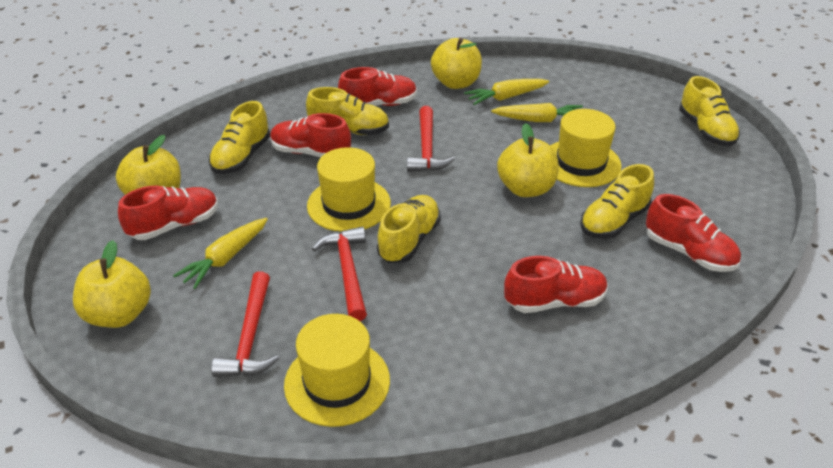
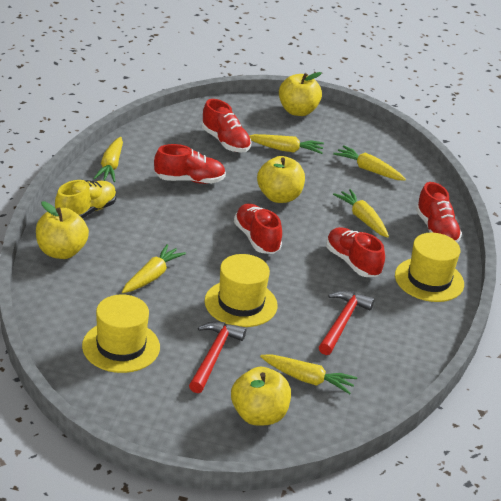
red hammer: [211,272,279,377] [312,226,367,321] [407,106,455,172] = 3 -> [189,322,246,393] [319,290,375,355] = 2
yellow carrot: [173,218,268,289] [464,79,549,105] [491,103,583,122] = 3 -> [93,137,123,182] [122,244,186,293] [249,134,324,154] [260,354,357,394] [333,145,406,181] [333,189,389,238] = 6
yellow shoe: [209,101,270,174] [306,87,389,135] [377,195,441,263] [580,164,654,239] [679,76,740,146] = 5 -> [55,180,116,219] = 1

